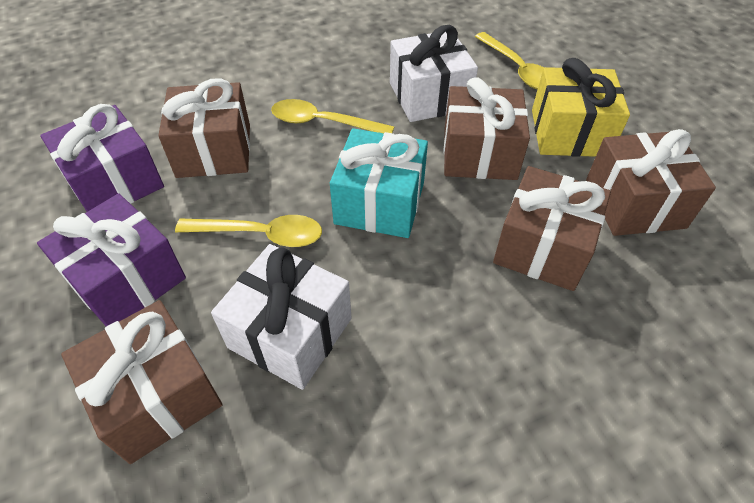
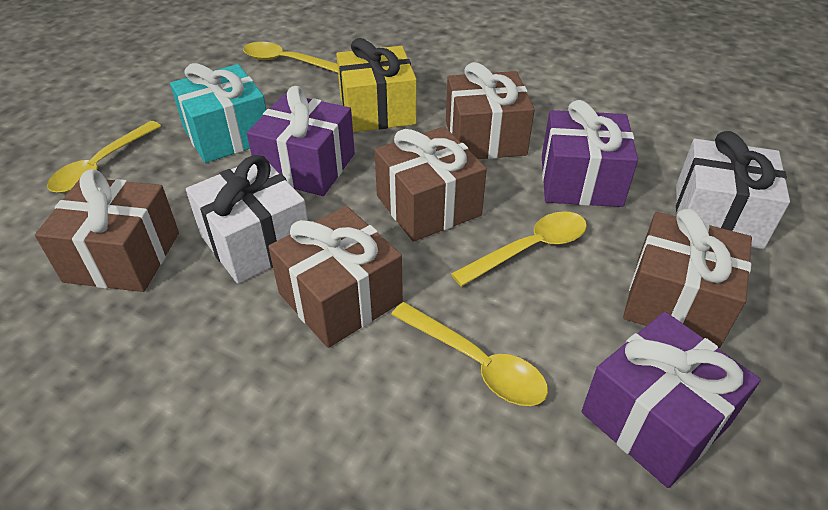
purple gift: [37,194,186,326] [40,104,164,212] = 2 -> [247,86,355,196] [542,100,638,207] [581,312,761,488] = 3
yellow spoon: [175,215,322,247] [271,99,394,133] [475,32,544,89] = 3 -> [47,121,161,193] [243,42,338,73] [391,302,548,406] [451,211,587,286] = 4

